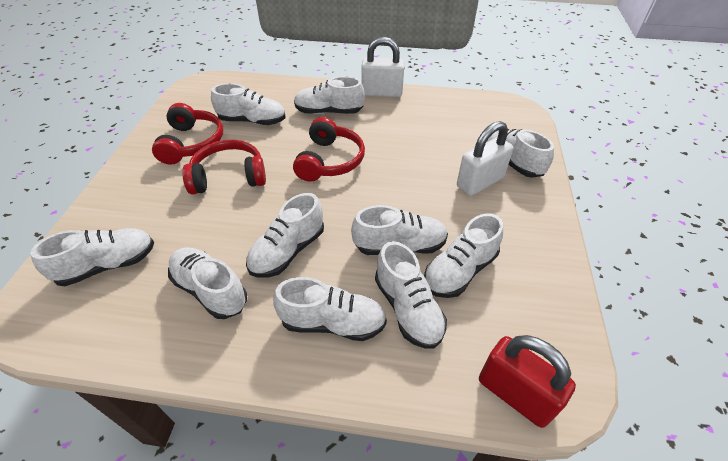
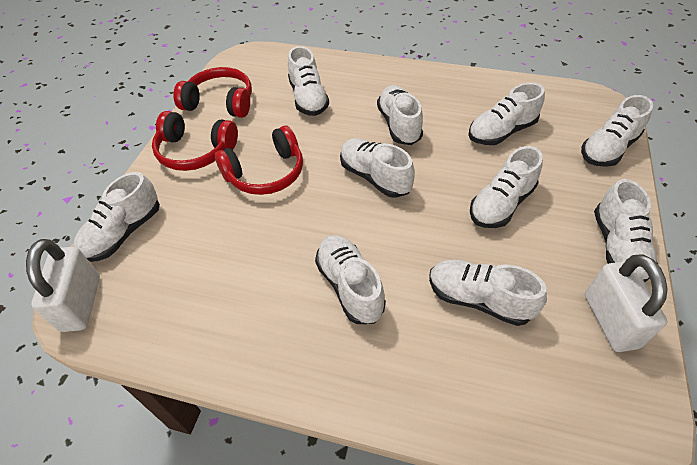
red padlock: [479,335,576,428] = 1 -> none = 0

